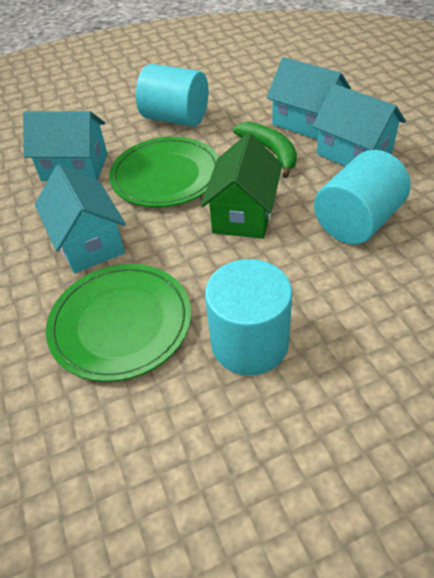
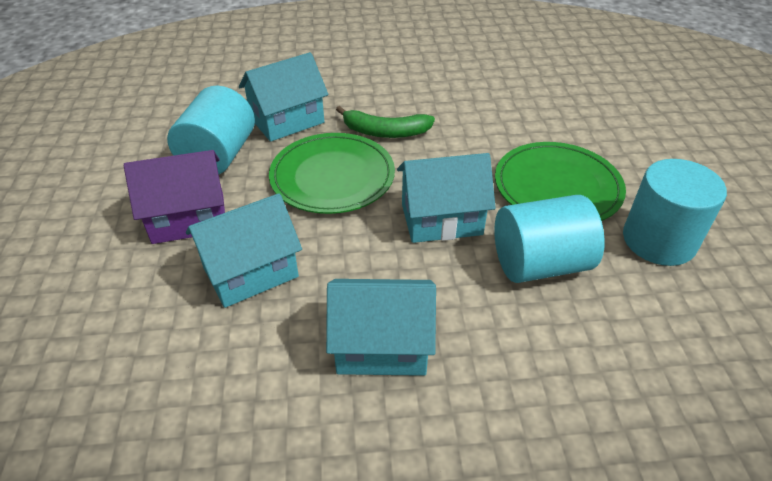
green house: [201,133,282,239] = 1 -> none = 0
purple house: none = 0 -> [124,150,225,244] = 1

